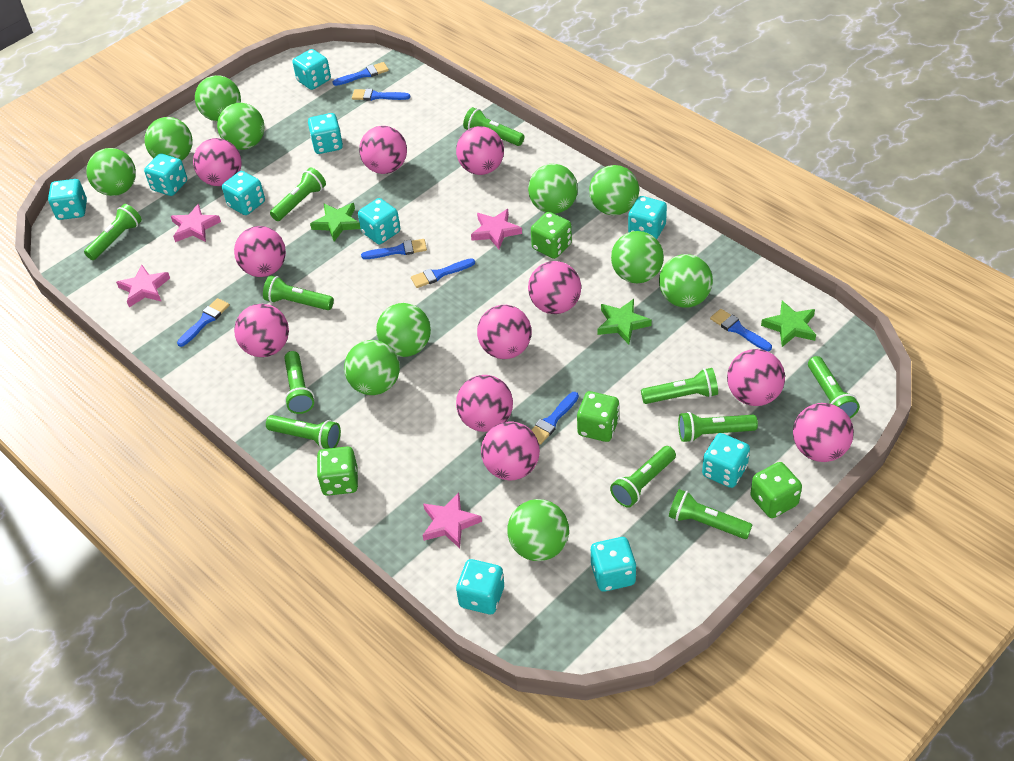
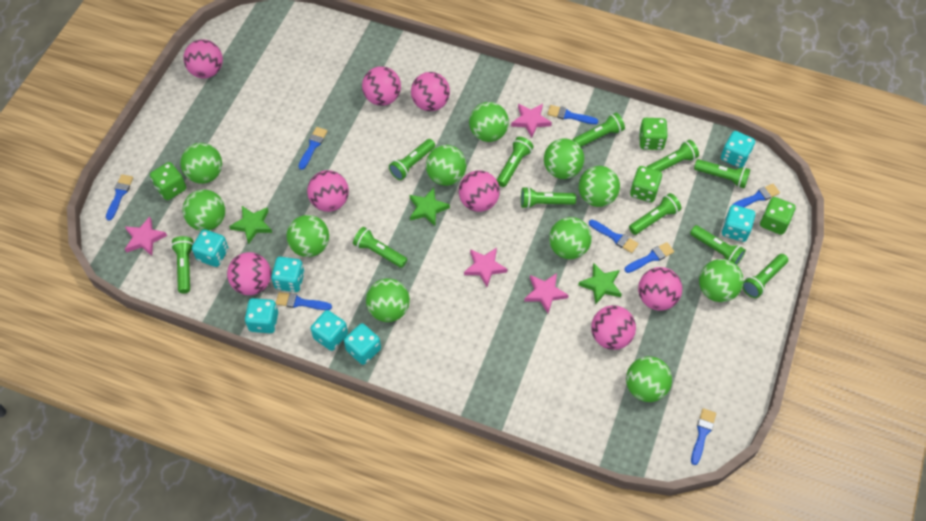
blue brush: [177,298,230,347] [332,62,389,86] [352,89,410,101] [361,239,427,259] [411,258,475,288] [531,392,579,445] [710,309,772,351] = 7 -> [106,174,133,221] [276,292,332,310] [298,127,327,170] [547,105,598,124] [589,220,639,253] [624,242,674,273] [691,408,716,465] [732,183,780,207] = 8
pink ball: [193,138,242,186] [234,226,286,277] [234,304,289,357] [359,126,407,174] [456,126,504,175] [456,375,513,432] [477,305,531,359] [481,421,540,480] [528,261,581,314] [727,349,785,406] [793,403,854,462] = 11 -> [183,39,223,78] [227,252,271,295] [307,170,349,212] [362,66,401,106] [411,72,450,111] [459,170,500,212] [591,305,636,350] [638,267,682,311] = 8
turquoise dice: [48,179,87,220] [144,153,187,196] [222,171,265,215] [292,49,331,90] [308,113,343,154] [358,198,400,244] [456,559,504,614] [591,537,636,592] [628,196,667,239] [702,433,750,488] = 10 -> [192,229,228,267] [245,298,278,333] [271,257,304,292] [311,310,348,351] [344,323,381,365] [721,131,755,168] [722,205,755,242] = 7

